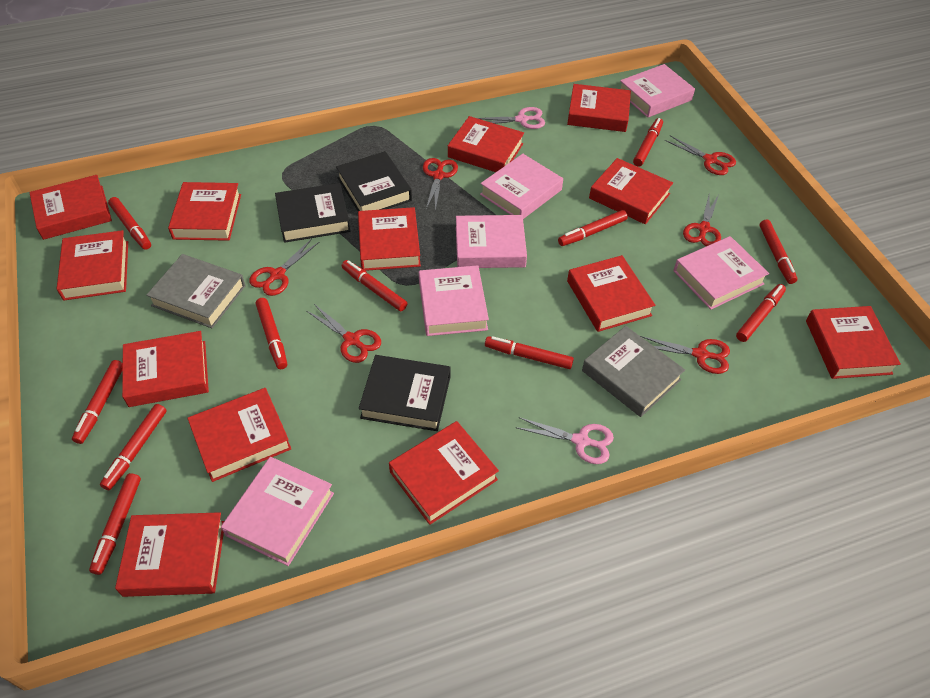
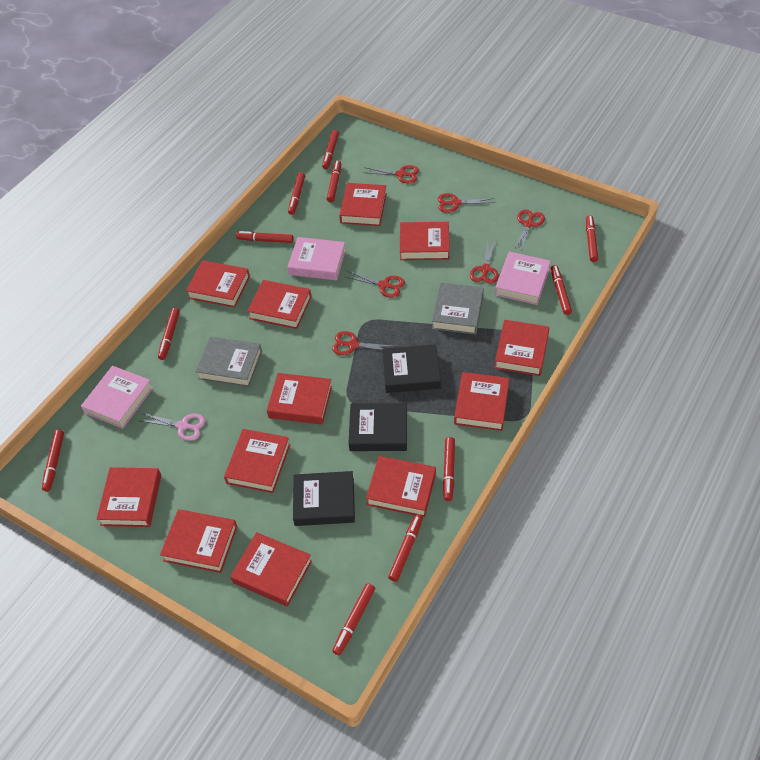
pink book: [221,457,334,566] [419,265,489,336] [456,215,527,268] [480,154,563,219] [620,64,695,118] [673,236,769,310] = 6 -> [81,366,153,429] [287,237,346,280] [495,252,551,305] = 3
pink scissors: [477,107,545,129] [515,417,614,464] = 2 -> [141,413,205,441] = 1
red book: [29,175,112,240] [57,230,128,301] [115,512,224,597] [122,331,209,407] [168,182,241,241] [187,388,291,482] [358,207,421,271] [389,421,499,525] [448,116,524,172] [567,84,631,132] [567,255,655,332] [589,158,673,224] [806,306,901,379] = 13 -> [97,467,161,527] [160,509,237,573] [186,260,250,308] [224,429,290,493] [230,532,312,606] [247,280,311,329] [267,373,332,425] [339,183,387,226] [366,456,436,517] [400,222,450,260] [454,372,510,431] [495,320,549,376] = 12

